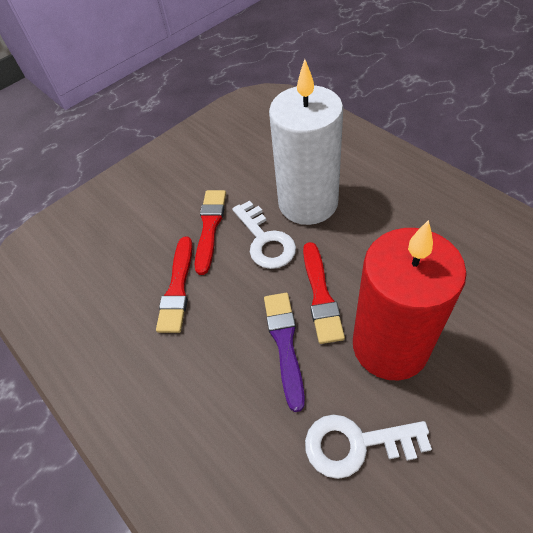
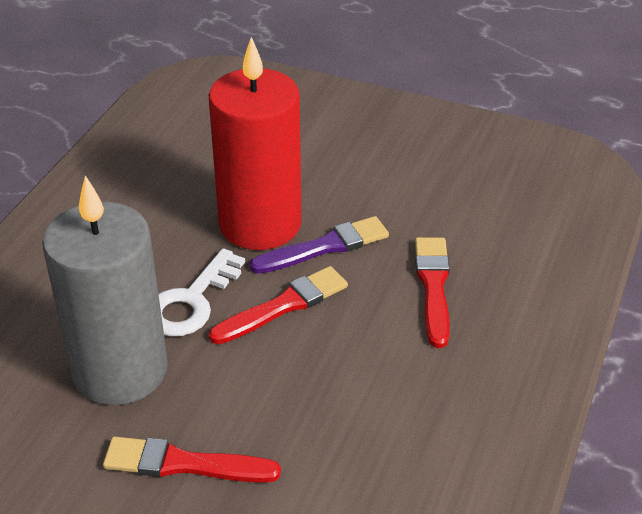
grey candle: none = 0 -> [42,176,168,405] = 1
white candle: [269,59,343,225] = 1 -> none = 0
white key: [232,200,296,269] [305,414,432,479] = 2 -> [159,249,245,337] = 1

